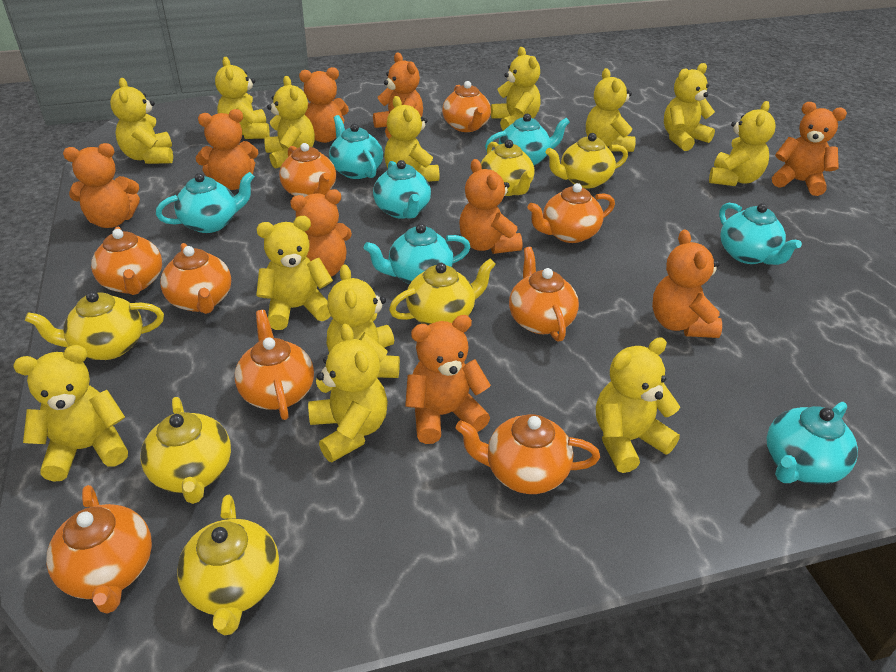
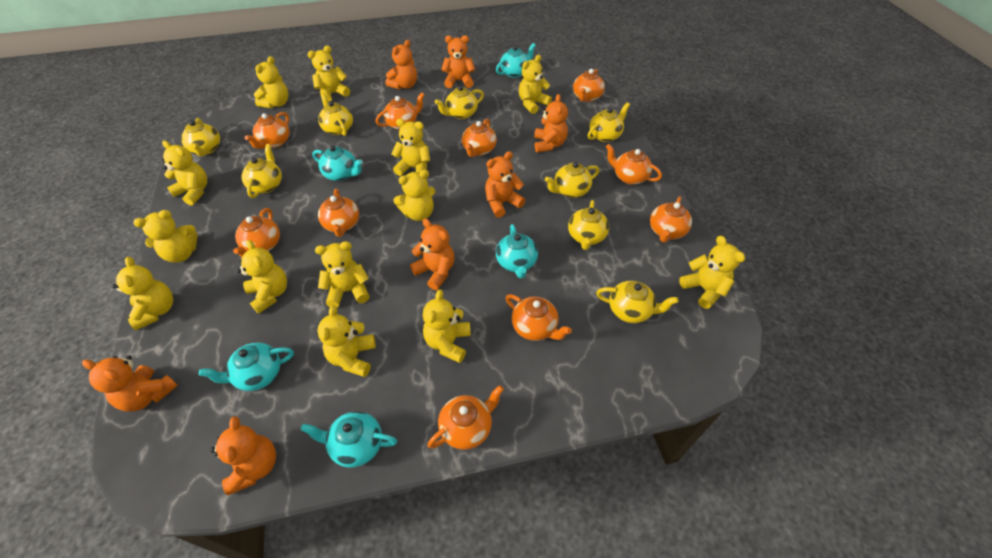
orange teapot: [46,485,152,614] [91,227,162,295] [160,243,231,314] [235,310,314,420] [279,143,336,197] [442,81,491,132] [455,414,600,494] [509,247,579,342] [527,183,615,243] = 9 -> [233,208,280,258] [245,112,290,149] [318,189,359,237] [376,93,425,130] [428,385,504,450] [462,119,497,157] [506,294,572,341] [573,69,605,102] [606,144,662,185] [650,196,692,243] = 10
orange teddy bear: [63,143,140,228] [196,109,258,190] [290,189,352,277] [299,67,349,143] [373,53,423,139] [405,315,491,444] [459,159,522,254] [652,230,722,338] [772,102,847,196] = 9 -> [82,355,178,412] [210,416,276,495] [385,40,417,89] [410,219,454,290] [441,35,475,88] [485,151,525,218] [534,94,568,153] = 7
turquoise teapot: [156,172,254,233] [329,115,383,179] [364,223,470,284] [373,160,431,219] [485,114,570,165] [719,203,802,265] [767,402,858,485] = 7 -> [199,342,294,391] [301,411,397,468] [312,146,363,181] [496,43,536,78] [496,224,538,278] = 5
yellow teapot: [25,291,164,360] [140,397,231,504] [177,495,279,635] [389,258,496,325] [481,140,535,196] [546,133,628,188] = 6 -> [181,118,220,157] [241,144,282,198] [318,93,353,136] [435,85,484,119] [545,162,599,198] [568,200,609,250] [588,102,630,142] [596,280,678,323] = 8

